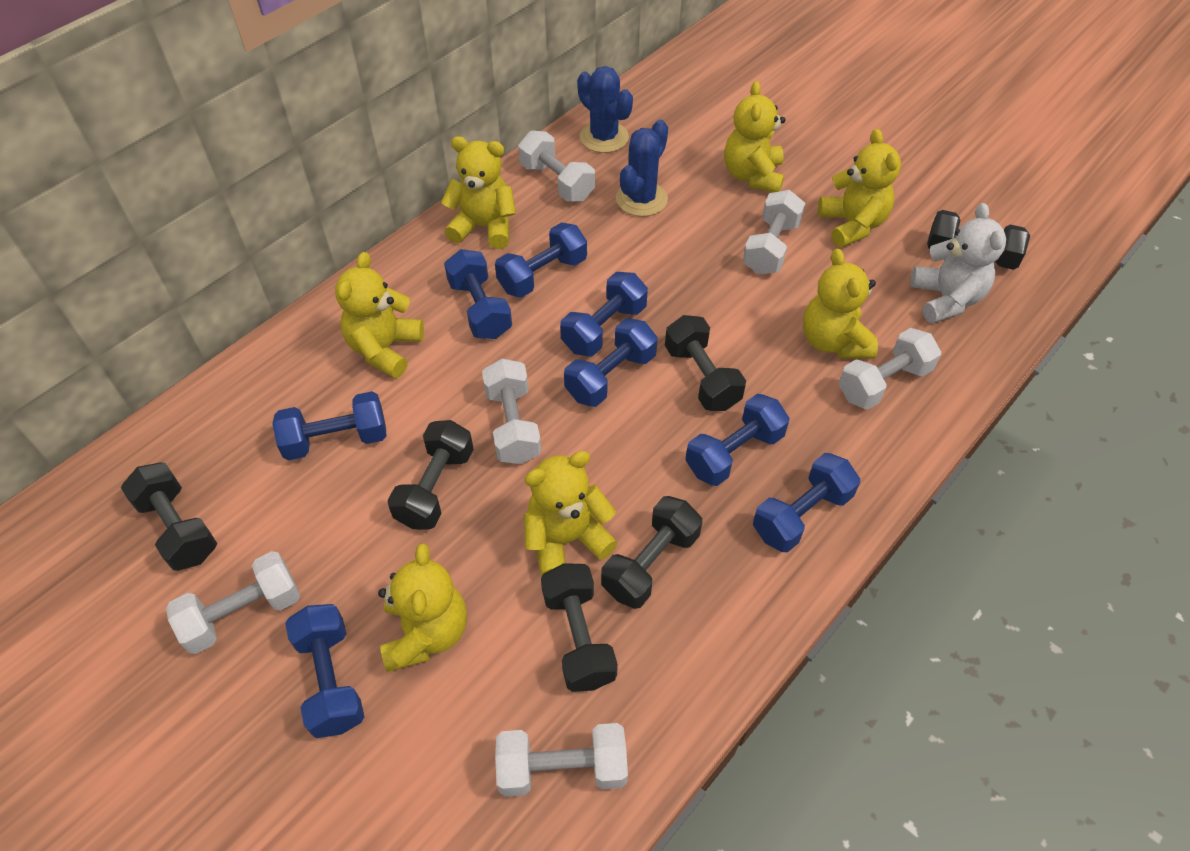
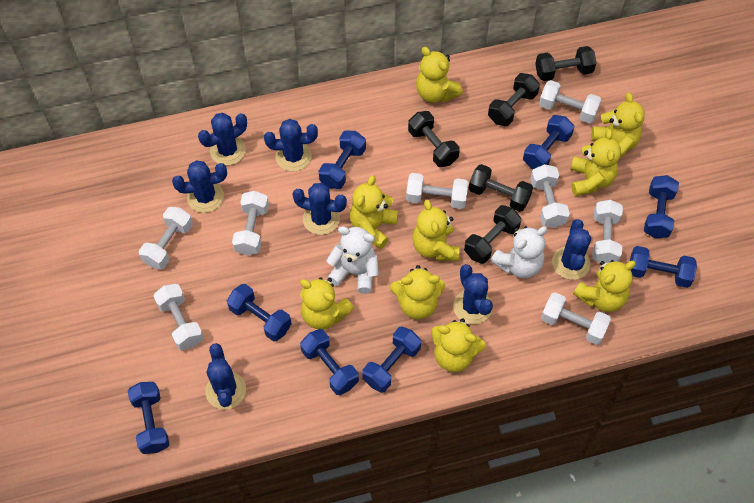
black dumbbell: [121,462,217,571] [387,420,474,530] [541,563,618,692] [601,496,702,609] [665,315,746,411] [927,210,1030,270] = 6 -> [408,111,460,167] [464,205,521,264] [469,164,533,212] [488,73,540,126] [535,46,596,81] = 5
blue cactus: [577,66,633,153] [616,120,668,217] = 2 -> [172,160,227,213] [198,113,247,165] [206,343,246,410] [264,119,318,172] [293,183,347,235] [453,264,493,324] [552,219,591,280] = 7
white dumbbell: [166,551,300,654] [482,359,541,464] [495,723,628,797] [518,131,595,202] [743,190,805,274] [839,328,941,410] = 6 -> [139,207,193,269] [154,284,204,350] [232,191,269,255] [406,173,468,209] [530,164,570,228] [539,80,601,124] [541,292,611,345] [592,200,623,263] = 8
white teddy bear: [910,203,1006,323] = 1 -> [326,226,379,294] [490,226,547,279] = 2
yellow teddy bear: [335,252,424,378] [378,543,467,672] [441,136,516,249] [524,451,618,577] [724,81,785,193] [803,248,878,358] [818,129,901,248] = 7 -> [300,277,354,329] [350,175,398,249] [390,265,445,319] [412,199,459,261] [416,47,463,103] [431,319,486,372] [570,129,621,196] [573,260,636,312] [591,93,645,157] = 9

